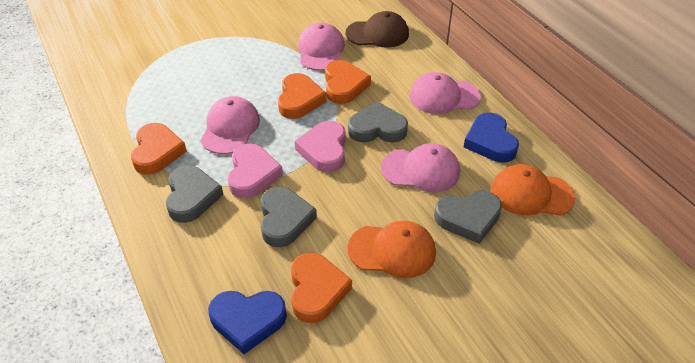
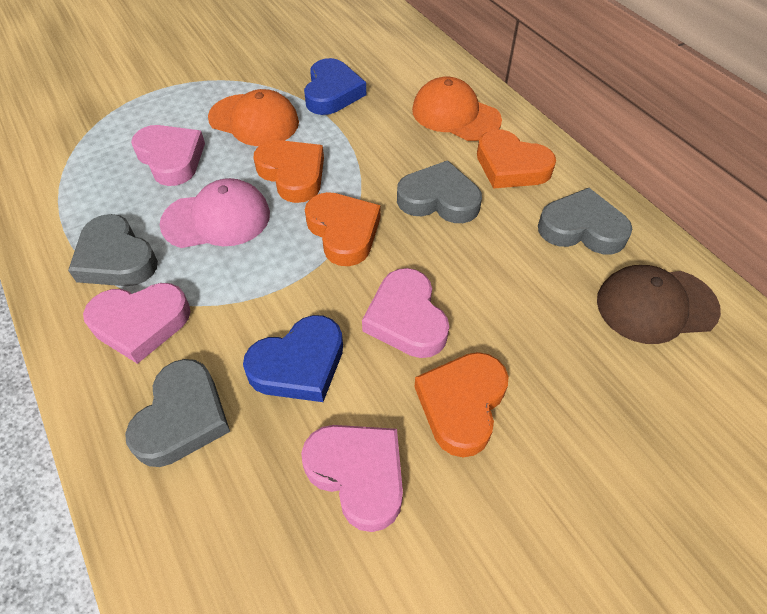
pink cap: [201,96,260,154] [298,22,345,71] [381,143,460,192] [410,72,481,114] = 4 -> [160,178,270,248] = 1
pink heart: [228,144,283,198] [295,121,345,173] = 2 -> [83,283,191,364] [131,125,205,186] [301,425,403,532] [362,268,449,358] = 4

